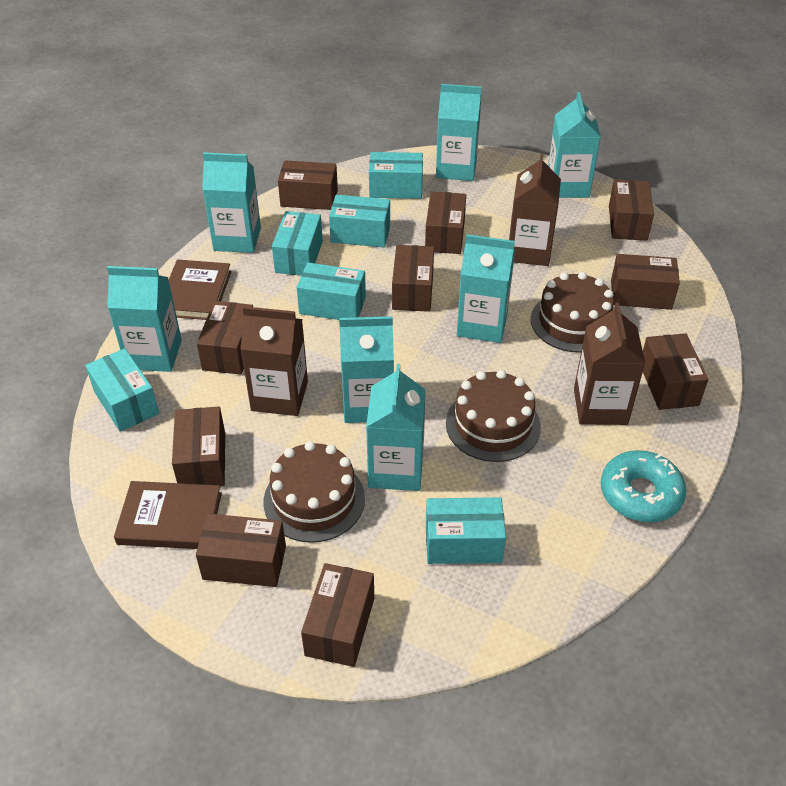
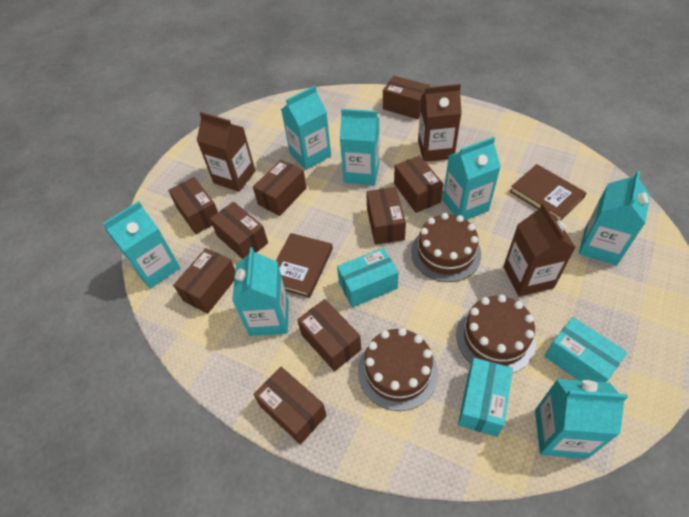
brown box: [172,406,225,486] [196,514,286,587] [197,301,253,375] [278,160,338,210] [301,563,374,667] [392,245,434,312] [425,191,466,254] [609,179,654,241] [611,254,680,310] [643,333,709,410] = 10 -> [168,177,218,234] [173,248,235,314] [210,202,268,259] [253,159,307,216] [253,367,327,445] [297,299,361,371] [366,187,406,244] [383,76,430,119] [394,155,444,213] = 9
turquoise box: [85,348,159,432] [272,211,323,276] [297,263,366,320] [329,195,390,248] [369,152,423,199] [426,497,506,564] = 6 -> [337,248,399,308] [458,358,513,437] [544,317,628,382] = 3
turquoise donut: [601,450,686,522] = 1 -> none = 0

